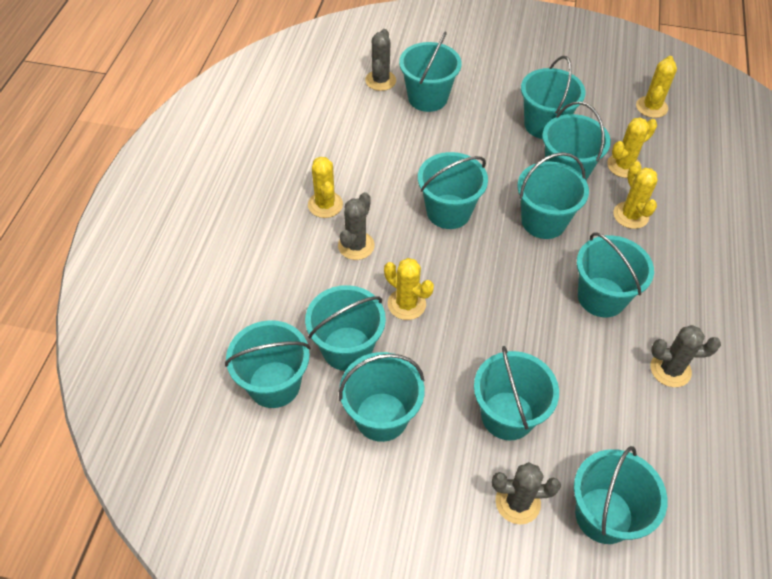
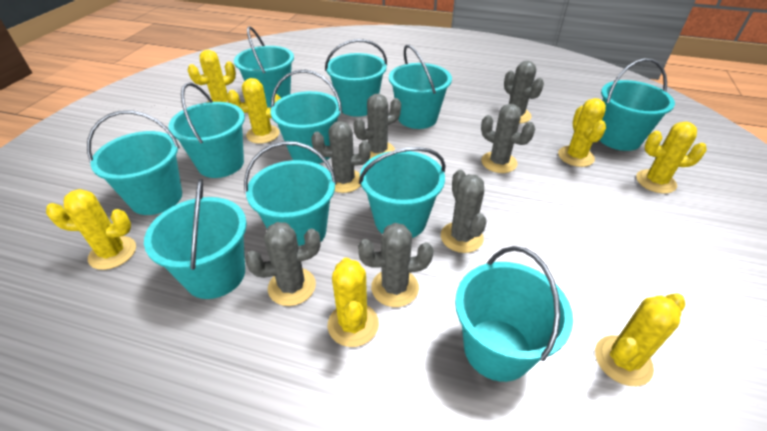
grey cactus: [338,192,375,260] [365,29,396,91] [492,462,561,524] [651,325,721,387] = 4 -> [245,222,321,306] [311,121,371,193] [353,94,401,160] [358,223,434,307] [441,170,487,253] [481,104,535,173] [504,61,544,123] = 7
yellow cactus: [308,157,343,218] [384,258,434,320] [607,117,657,178] [613,161,657,229] [636,56,677,118] = 5 -> [46,189,136,270] [188,50,236,103] [227,78,281,144] [327,258,379,347] [558,98,606,167] [595,293,686,386] [636,122,707,194] = 7

